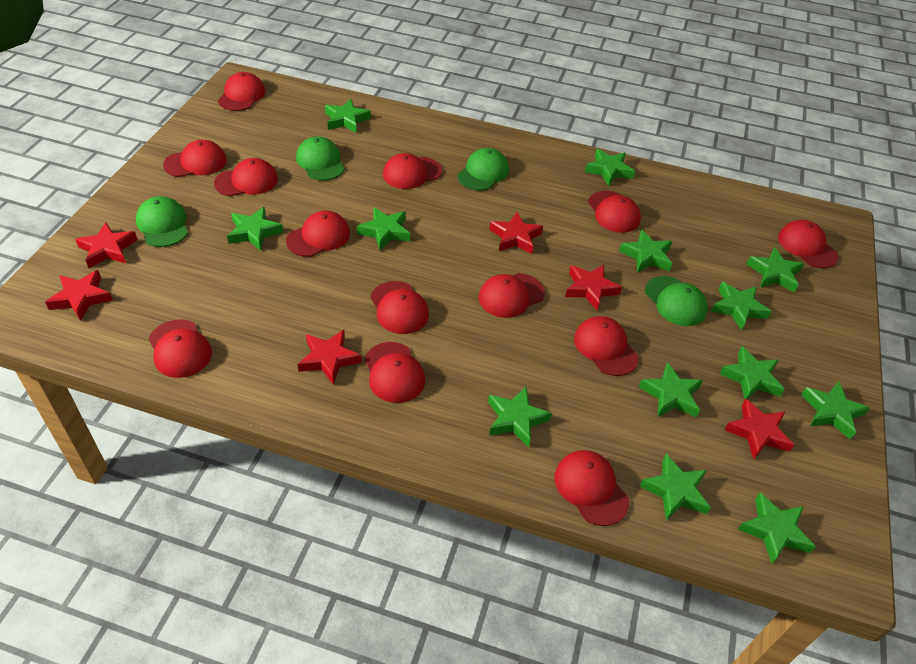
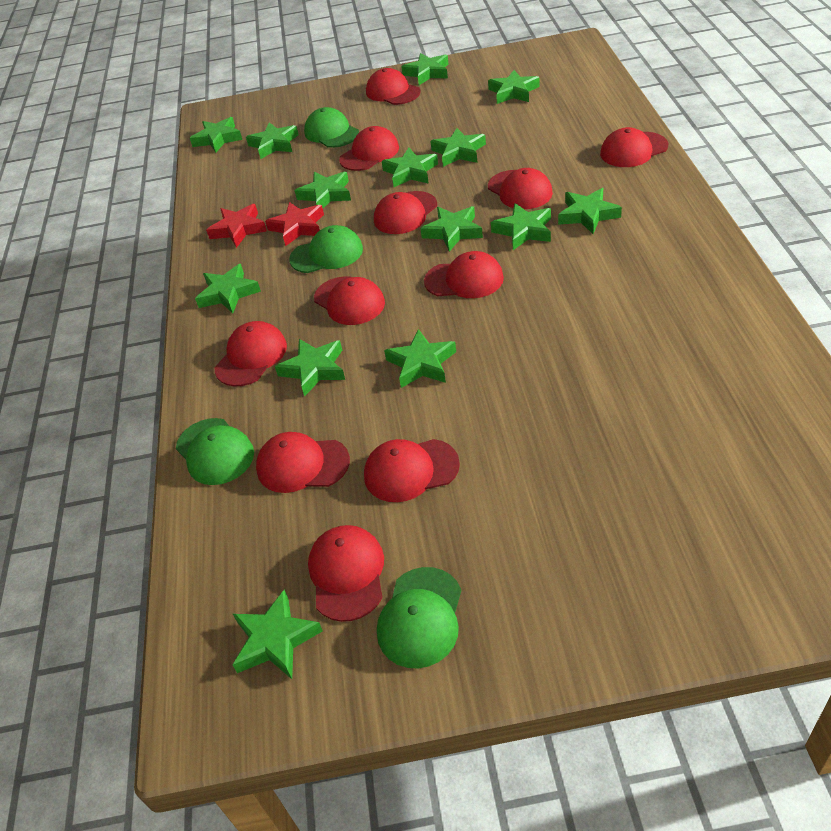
green star: [227,207,283,251] [325,99,371,133] [357,207,410,250] [488,387,552,447] [585,149,635,186] [619,229,673,273] [639,362,703,417] [640,454,711,520] [711,282,772,330] [719,347,785,399] [738,493,816,563] [747,247,804,292] [801,381,870,440] = 13 -> [190,117,242,153] [195,264,261,313] [233,590,323,679] [246,122,299,159] [275,339,345,397] [295,172,351,208] [382,147,438,187] [384,329,456,388] [401,53,448,85] [420,206,483,252] [430,128,486,167] [488,70,540,104] [491,203,551,250] [558,188,622,234] = 14
red cap: [149,319,212,378] [163,140,227,177] [214,158,278,196] [218,72,265,111] [286,211,350,257] [364,342,425,403] [370,281,429,334] [383,153,442,189] [479,273,545,318] [554,450,629,526] [574,316,639,376] [588,191,641,233] [778,220,839,268] = 13 -> [215,321,287,387] [256,432,350,493] [308,525,384,622] [314,276,385,325] [339,126,399,171] [364,439,460,502] [366,68,421,105] [374,191,437,234] [424,251,504,298] [488,168,553,209] [600,127,668,167] = 11
red star: [45,270,113,321] [75,222,138,268] [298,330,362,385] [489,212,543,254] [565,264,622,310] [724,399,794,459] = 6 -> [206,204,267,248] [265,202,324,246] = 2

